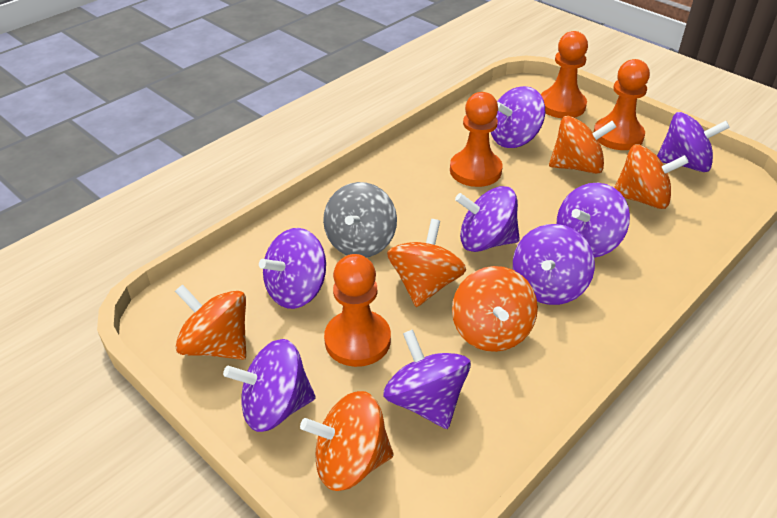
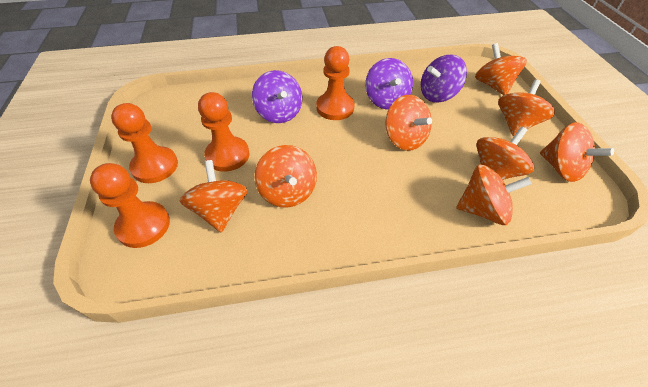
grey spinning top: [323,182,397,257] = 1 -> none = 0
orange spinning top: [175,284,246,360] [300,391,394,491] [387,219,466,307] [452,266,538,352] [549,116,616,174] [614,144,689,209] = 6 -> [180,160,248,233] [254,145,317,208] [386,95,432,151] [456,164,532,225] [475,43,527,95] [476,126,534,180] [498,79,555,136] [540,122,614,182] = 8
purple spinning top: [223,339,316,432] [259,228,326,309] [383,329,471,429] [455,186,520,252] [491,86,545,148] [513,224,595,305] [557,183,630,258] [657,112,730,172] = 8 -> [252,70,302,123] [365,58,413,109] [421,55,467,102] = 3

